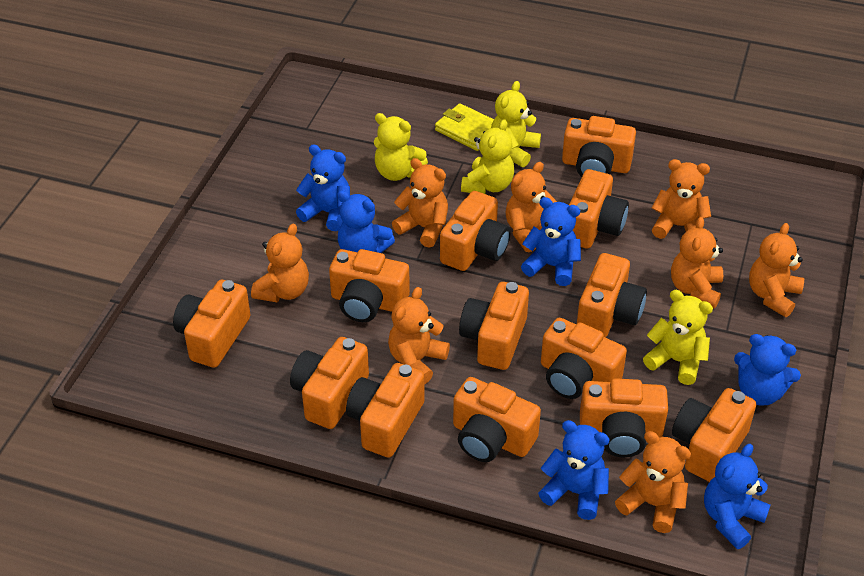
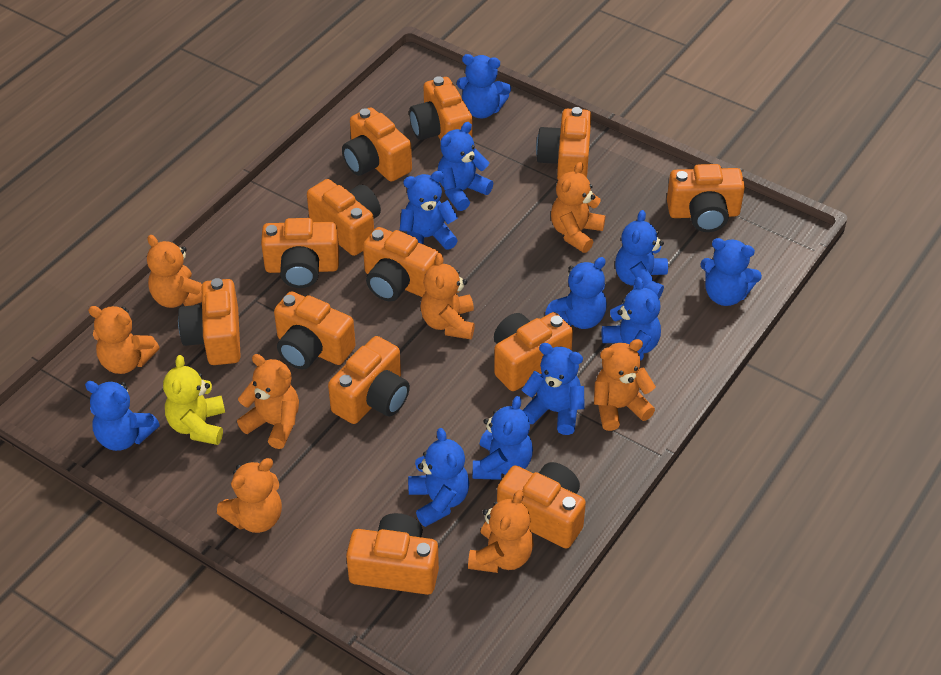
blue teddy bear: [296,144,350,231] [337,191,395,253] [521,197,581,286] [538,420,610,520] [704,444,771,549] [734,334,801,405] = 6 -> [85,381,160,451] [400,171,458,250] [408,428,469,527] [438,122,493,211] [457,54,511,118] [473,396,533,480] [522,343,585,435] [545,257,607,329] [602,277,661,361] [615,210,668,298] [700,238,762,306] = 11
yellow teddy bear: [374,113,428,181] [461,119,514,194] [491,81,541,167] [643,290,713,385] = 4 -> [163,355,225,445] = 1
yellow wallet: [435,103,494,151] = 1 -> none = 0

